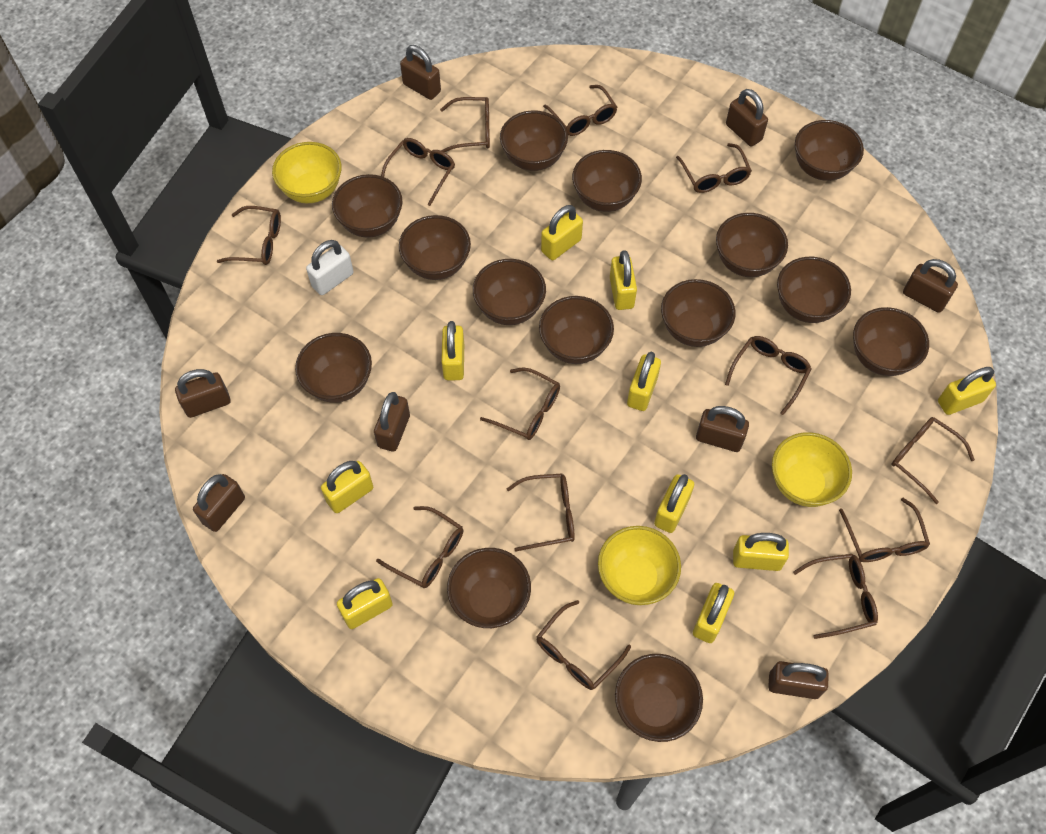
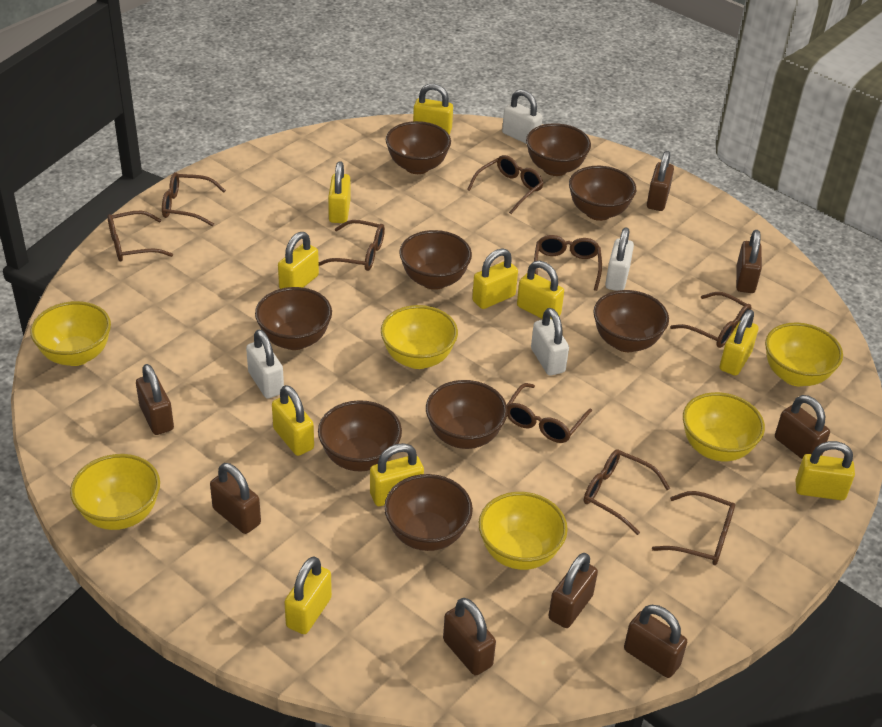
brown bowl: [295,333,372,403] [332,174,403,238] [399,215,471,280] [447,548,531,628] [473,259,546,325] [500,110,568,171] [539,296,614,364] [572,150,642,212] [615,654,703,742] [661,279,736,347] [716,213,788,277] [777,257,851,323] [795,120,864,181] [853,307,929,376] = 14 -> [255,287,332,350] [318,400,402,472] [384,474,473,551] [386,121,451,174] [399,230,472,290] [426,380,508,449] [526,123,591,176] [569,166,636,221] [593,290,669,352] = 9
brown glasses: [217,206,281,265] [376,506,463,588] [381,138,455,206] [440,97,490,152] [480,367,560,440] [507,474,575,551] [536,600,631,690] [543,85,617,136] [676,143,752,193] [725,336,811,415] [793,554,878,639] [839,498,930,562] [892,417,975,504] = 13 -> [108,211,173,261] [162,172,226,226] [319,220,385,271] [467,155,544,214] [507,383,592,443] [534,235,602,291] [584,449,670,535] [652,491,735,565] [670,292,752,348] = 9
white padlock: [306,240,354,295] = 1 -> [246,330,284,399] [502,89,542,143] [531,308,569,376] [605,227,634,291] = 4
yellow bowl: [272,142,342,203] [598,526,681,605] [772,432,852,507] = 3 -> [30,301,111,366] [70,454,160,530] [381,305,458,369] [479,492,568,570] [683,392,765,461] [765,323,843,386] = 6

